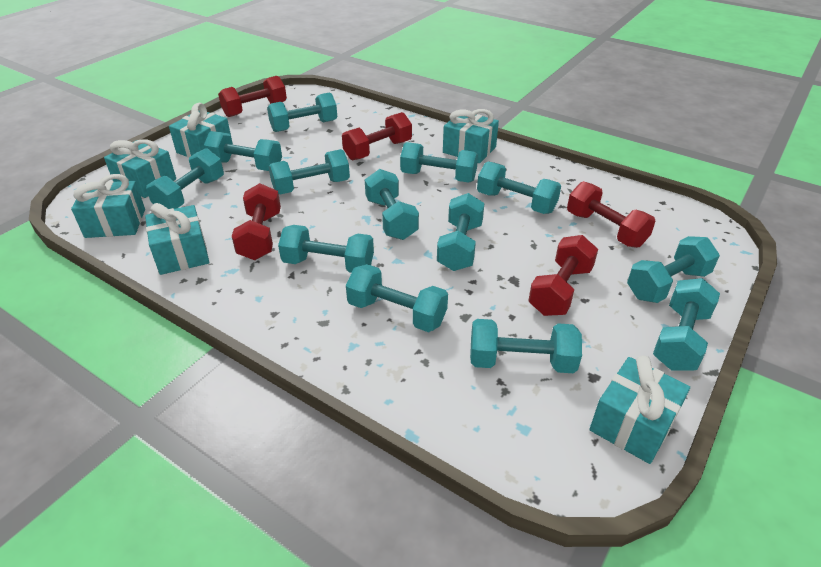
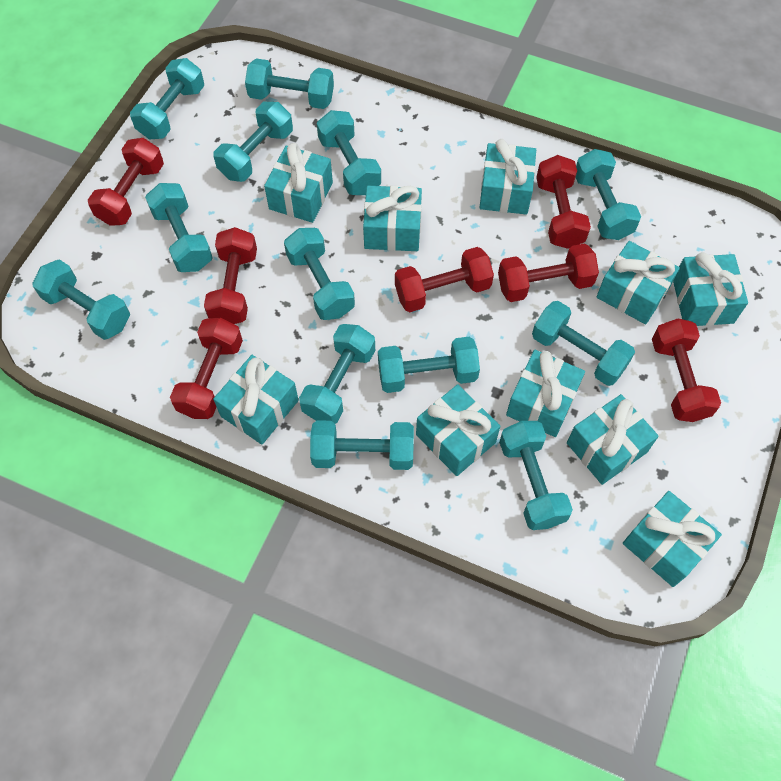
red dumbbell: [218,76,287,117] [232,183,281,260] [342,112,412,160] [528,235,598,316] [567,181,655,248] = 5 -> [88,138,164,226] [170,318,243,419] [204,227,257,324] [395,247,494,312] [498,243,599,302] [536,155,591,249] [652,319,721,422] = 7
turquoise gift: [71,174,145,238] [104,139,176,198] [145,203,209,275] [169,103,231,158] [443,109,499,163] [590,355,690,464] = 6 -> [213,355,299,444] [264,143,333,223] [363,186,422,251] [416,384,500,476] [479,139,536,214] [506,350,585,437] [567,394,659,485] [597,241,680,324] [623,491,722,587] [673,252,748,326] = 10

